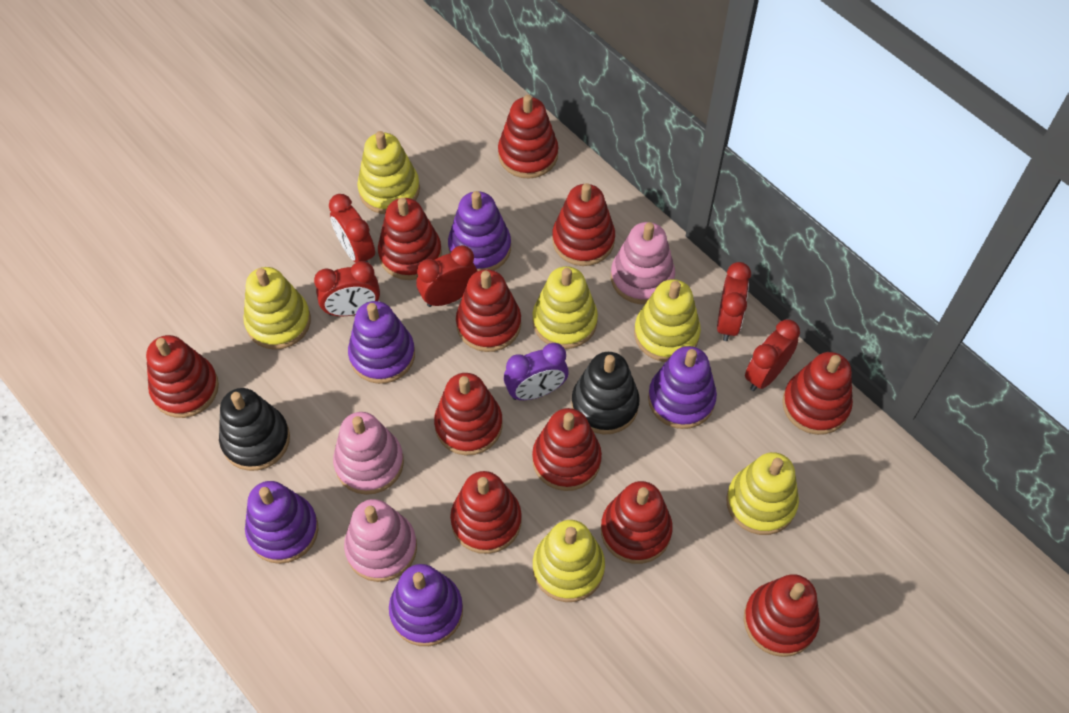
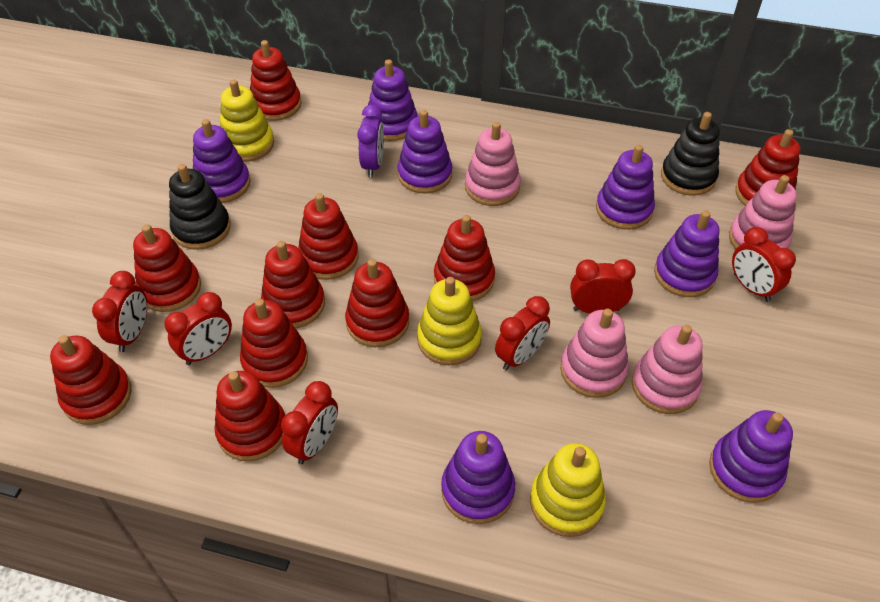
pink stacking toy: [333,412,404,495] [344,499,417,582] [611,222,675,304] = 3 -> [465,122,521,206] [560,309,629,398] [631,325,703,414] [729,175,797,249] = 4
purple stacking toy: [245,481,318,564] [348,301,415,384] [389,564,463,646] [448,191,511,271] [648,346,717,429] = 5 -> [193,119,251,203] [366,59,418,141] [397,110,452,194] [441,431,515,524] [596,145,655,230] [654,210,719,297] [709,410,793,503] = 7
red clock: [314,261,380,316] [329,194,375,263] [416,245,477,307] [717,262,751,341] [745,319,800,391] = 5 -> [92,271,147,352] [164,292,232,365] [281,381,338,464] [495,296,550,370] [570,259,636,314] [732,227,796,302] = 6
red stacking toy: [146,335,219,418] [378,198,442,280] [434,373,503,456] [450,471,522,554] [456,269,521,352] [498,95,558,179] [532,408,602,491] [552,183,615,266] [601,481,673,564] [744,574,820,657] [782,352,853,435] = 11 -> [50,335,132,425] [133,224,201,312] [215,371,285,462] [240,299,308,388] [250,40,302,121] [261,241,325,328] [298,193,358,280] [345,259,409,347] [434,215,495,301] [735,129,801,206] = 10
yellow stacking toy: [243,267,311,350] [357,131,420,214] [532,266,598,349] [533,520,605,602] [634,279,701,362] [726,452,799,535] = 6 -> [220,79,274,162] [417,277,482,365] [530,443,606,537] = 3

